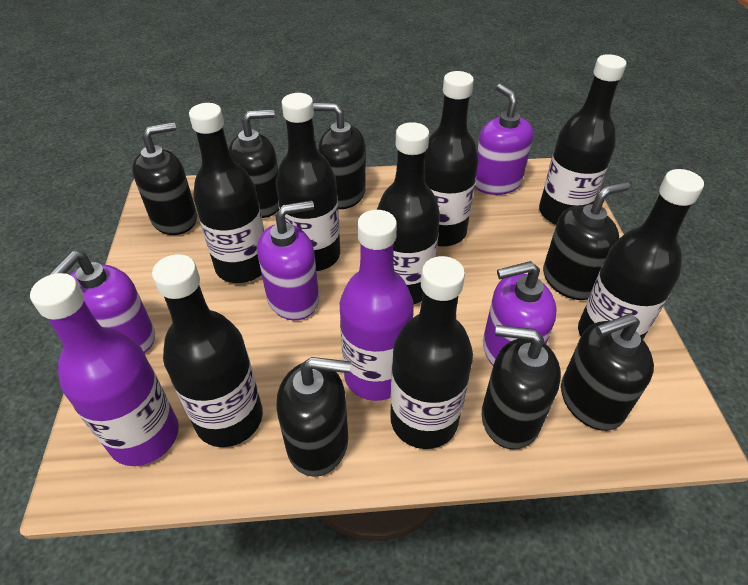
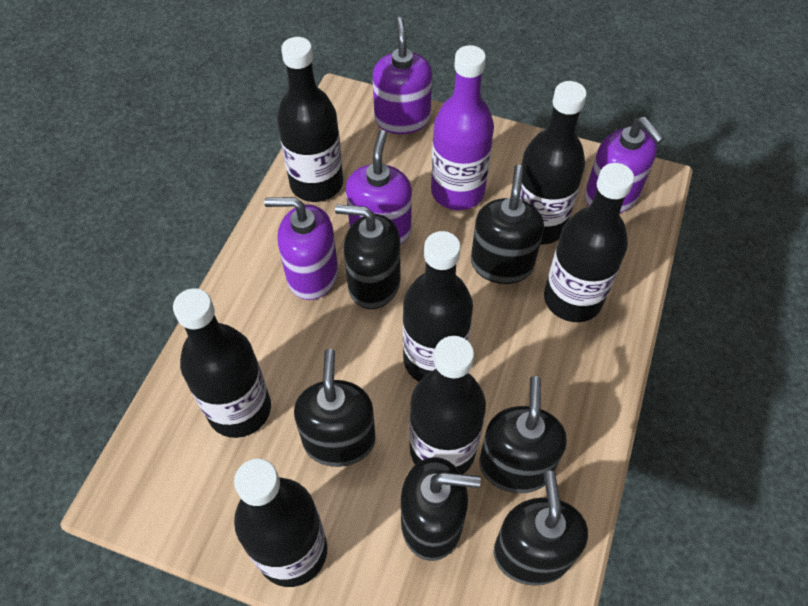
black bottle: [152,254,263,447] [189,103,264,283] [276,93,340,271] [377,122,440,304] [390,256,473,449] [424,71,479,246] [539,54,626,225] [578,169,704,339] = 8 -> [173,288,271,438] [234,459,327,587] [277,37,343,202] [403,231,473,382] [409,336,486,474] [520,81,587,245] [544,163,634,322] = 7
black soap dispenser: [132,122,197,235] [229,109,279,218] [276,357,351,477] [313,103,366,209] [482,325,561,449] [543,182,630,300] [561,314,654,431] = 7 -> [294,349,376,467] [335,204,401,309] [401,457,481,561] [471,165,544,284] [479,376,567,493] [494,471,588,585] = 6
purple bottle: [30,273,179,466] [340,210,414,401] = 2 -> [431,45,494,210] = 1

